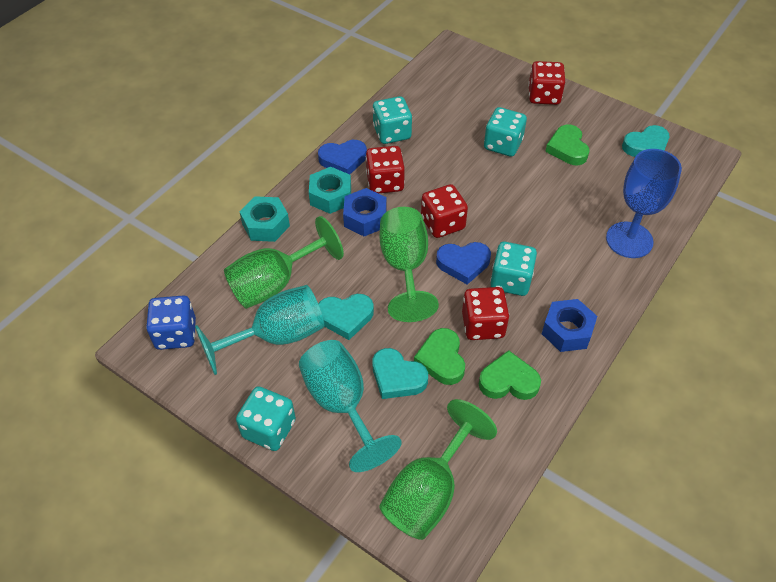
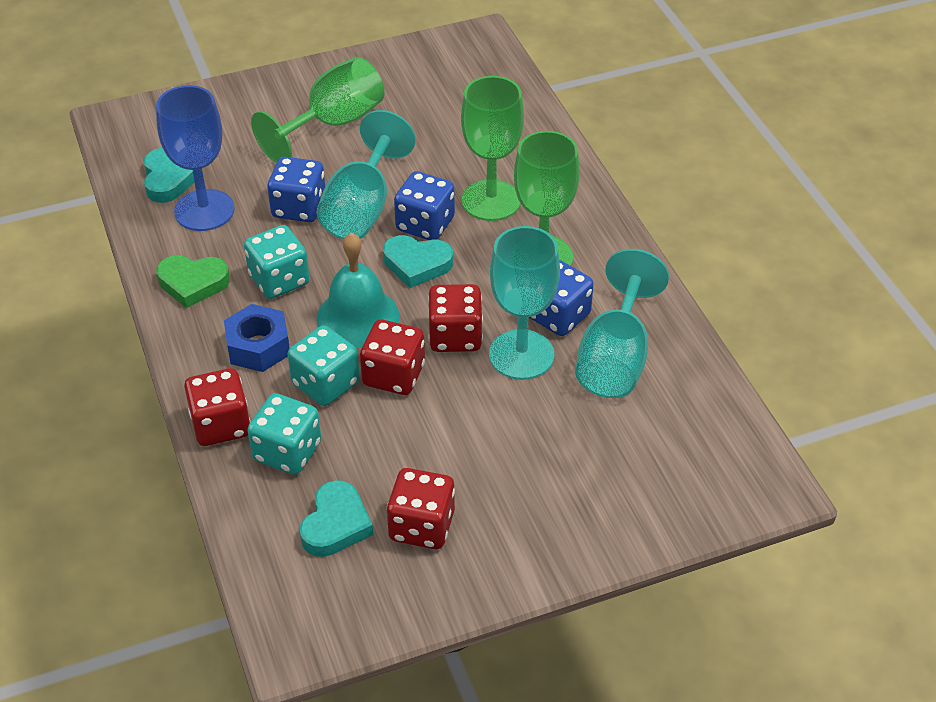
blue dice: [146,296,196,350] = 1 -> [267,157,325,222] [394,171,455,240] [529,260,594,336] = 3
blue heart: [318,140,367,174] [436,242,491,285] = 2 -> none = 0
blue nut: [343,188,386,236] [542,299,597,352] = 2 -> [224,304,290,372] = 1
green heart: [414,328,465,385] [479,350,541,400] [545,125,590,165] = 3 -> [156,255,230,308] = 1
turquoise bell: none = 0 -> [316,233,399,348] = 1
turquoise dice: [236,386,296,451] [373,96,412,144] [484,107,527,157] [490,242,537,296] = 4 -> [244,225,310,299] [247,393,321,475] [288,325,360,406] = 3
turquoise goblet: [195,285,324,375] [299,340,402,472] = 2 -> [317,110,416,239] [489,226,560,380] [575,249,669,398] = 3
turquoise nut: [239,196,290,242] [309,167,351,214] = 2 -> none = 0

